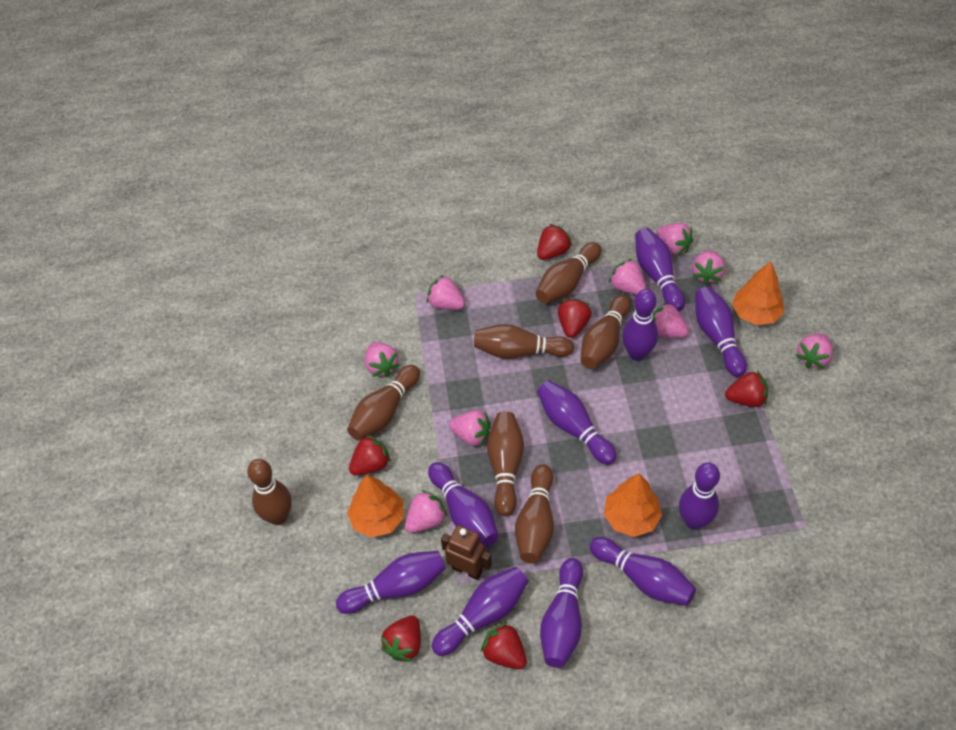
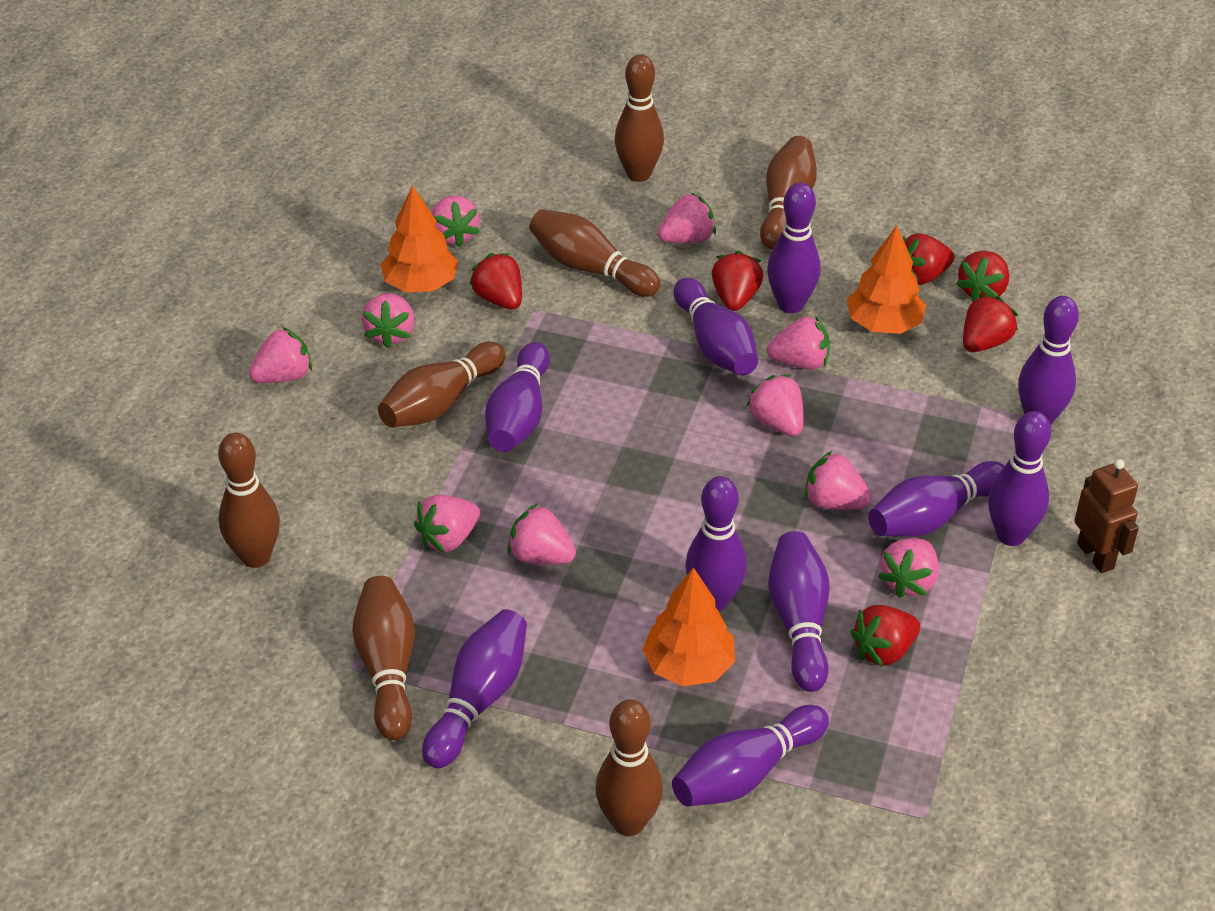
pink strawberry: [365,342,400,377] [405,490,447,533] [427,275,465,310] [449,410,491,447] [609,259,646,295] [653,302,689,338] [656,223,693,255] [692,250,725,285] [796,334,833,368] = 9 -> [249,327,312,383] [361,293,415,348] [414,495,480,553] [431,196,480,247] [507,503,576,564] [657,193,716,244] [746,375,803,436] [767,316,830,370] [805,451,872,510] [878,538,939,598] = 10

